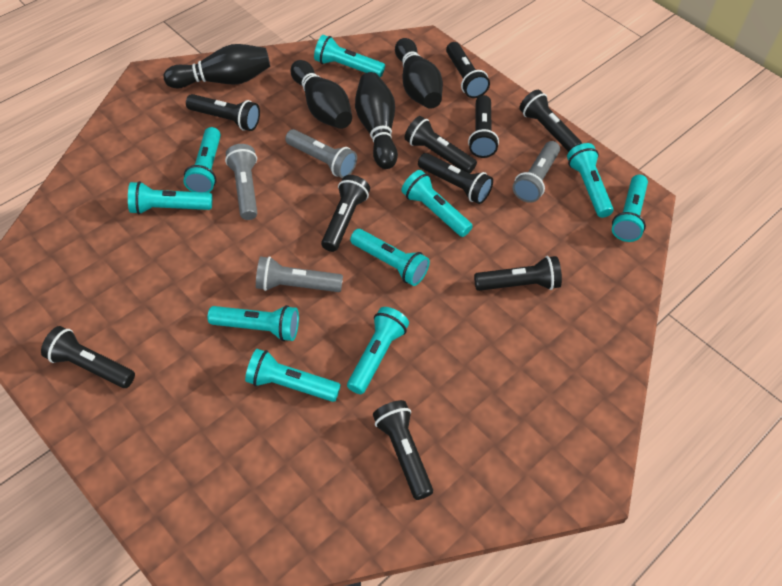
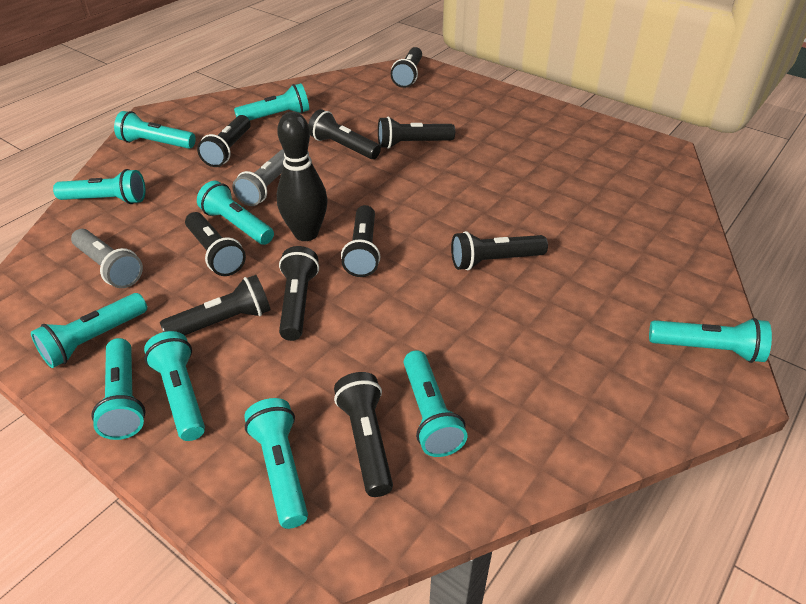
black bowling pin: [163,44,270,89] [290,60,352,129] [355,72,398,169] [395,38,443,109] = 4 -> [277,112,328,241] = 1
grey flashlight: [225,144,257,220] [256,256,343,292] [285,129,357,178] [513,141,560,203] = 4 -> [71,229,143,288] [232,149,285,206] = 2

